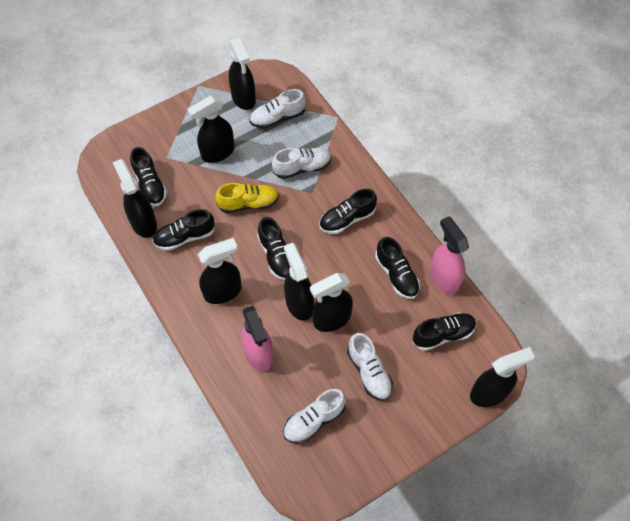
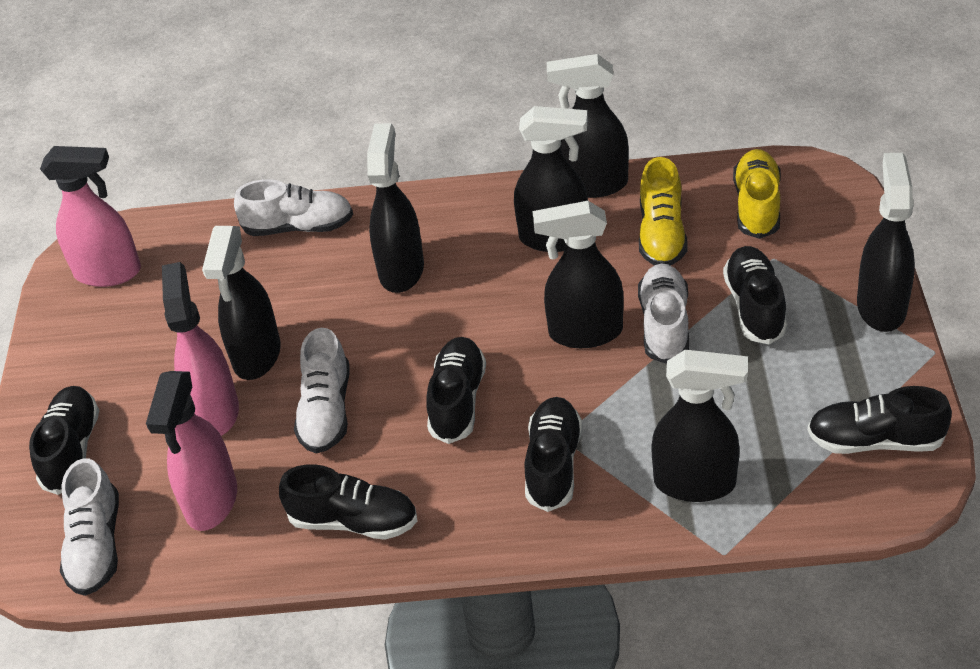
pink spray bottle: [241,306,273,372] [430,216,469,294] = 2 -> [40,146,141,287] [146,371,237,531] [162,262,239,436] = 3
yellow shoe: [215,183,279,213] = 1 -> [639,157,687,266] [733,149,781,239] = 2

